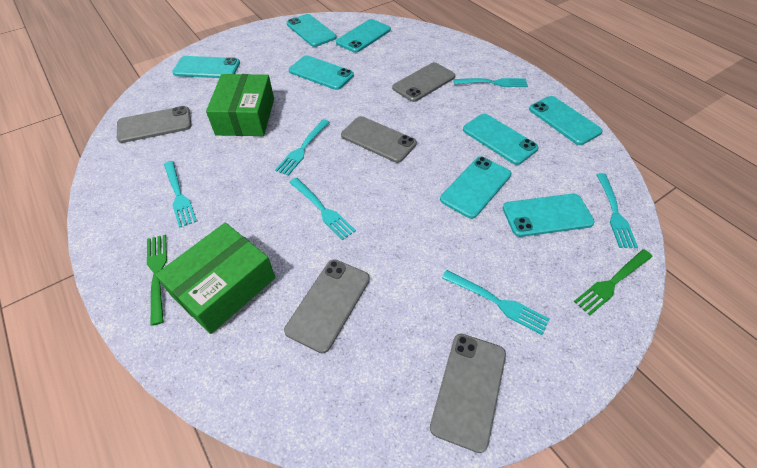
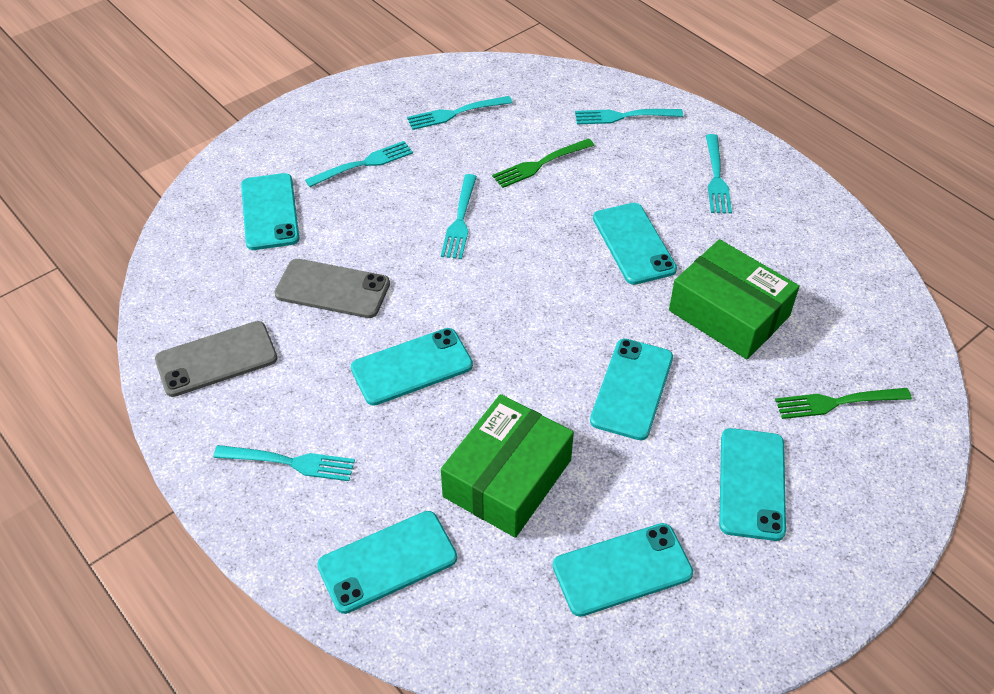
grey phone: [117,106,192,143] [284,259,370,353] [341,116,417,163] [392,62,455,102] [430,334,506,453] = 5 -> [155,321,277,397] [274,259,390,318] = 2
turquoise phone: [172,56,240,78] [286,14,337,47] [289,55,354,90] [336,19,391,53] [440,156,511,219] [463,114,539,165] [503,194,595,237] [529,96,603,145] = 8 -> [241,173,299,250] [317,511,457,614] [351,328,473,406] [553,523,693,617] [590,339,673,440] [593,203,677,285] [719,428,786,541] = 7

